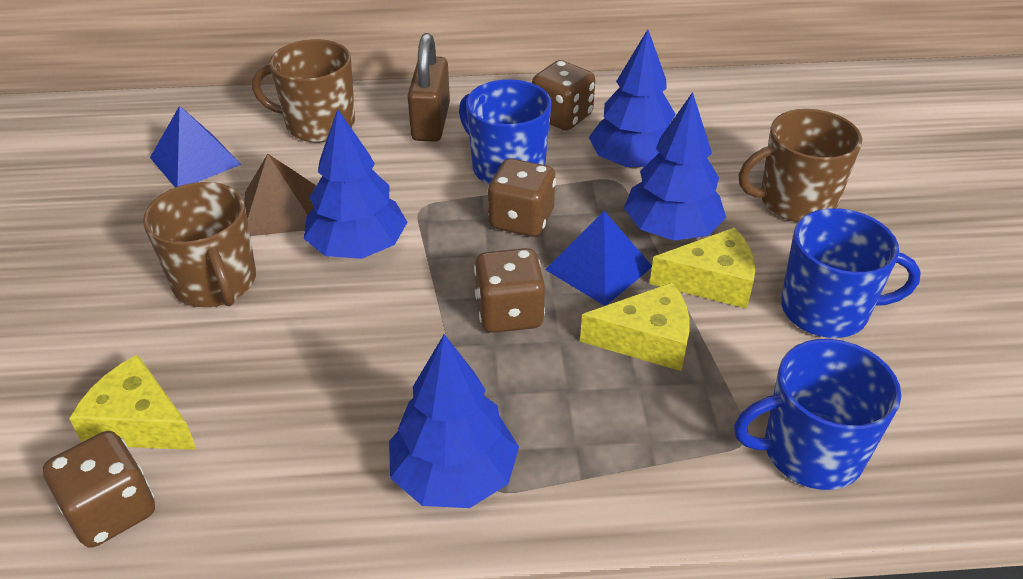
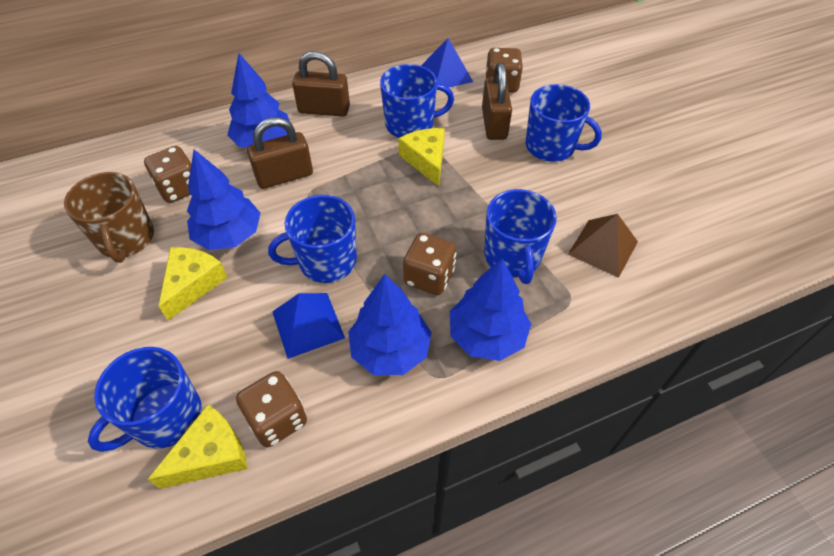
blue mug: [459,79,551,184] [734,339,901,490] [781,208,921,338] = 3 -> [88,347,202,452] [268,195,357,283] [380,64,454,138] [484,189,557,284] [526,84,602,162] = 5
brown mug: [143,182,256,307] [252,39,355,142] [739,109,862,222] = 3 -> [64,172,154,263] = 1
brown padlock: [407,33,450,142] = 1 -> [247,117,313,189] [292,51,350,117] [482,63,512,140] = 3

